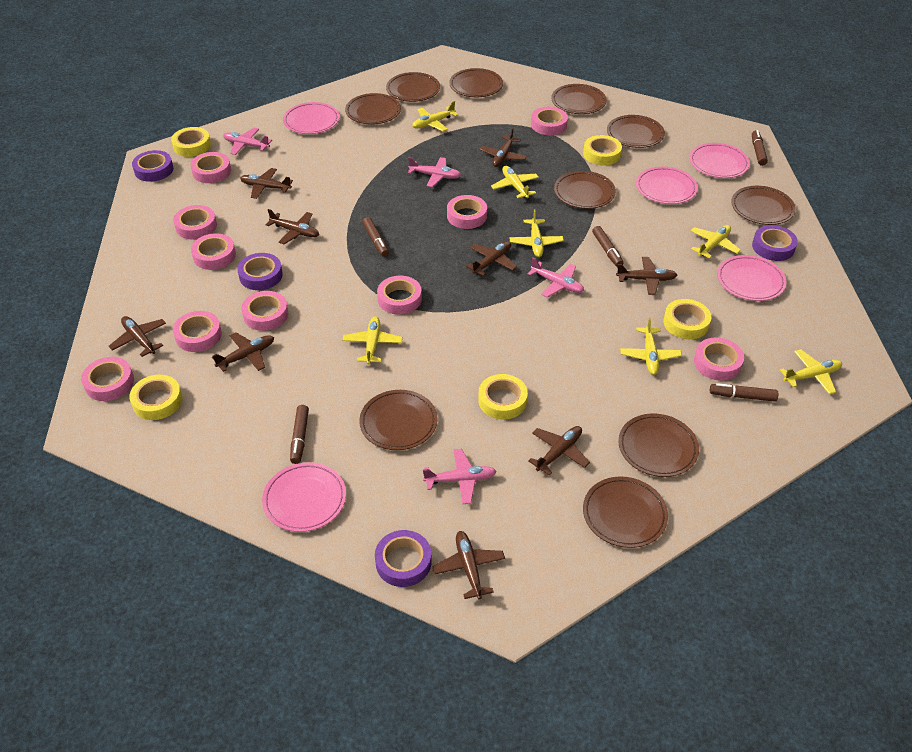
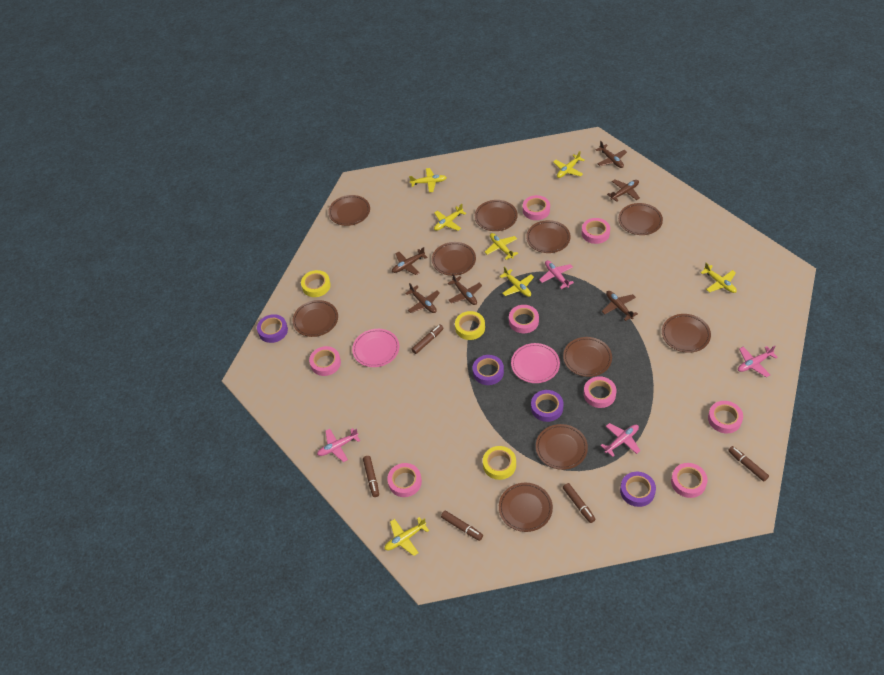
brown plane: [109,316,166,357] [212,333,274,372] [240,168,293,199] [266,209,319,244] [432,531,505,600] [466,241,517,276] [479,128,527,167] [528,426,590,475] [616,257,677,295] = 9 -> [392,247,428,275] [405,283,440,313] [448,274,482,305] [596,141,627,168] [602,291,638,321] [607,179,640,202] = 6
pink plate: [262,462,346,532] [283,102,340,134] [636,167,698,204] [689,143,750,178] [717,255,787,301] = 5 -> [352,329,399,367] [511,343,560,383] = 2
pink tape: [81,357,134,401] [173,205,217,239] [173,311,222,352] [190,152,231,183] [191,233,236,270] [241,291,288,331] [377,276,422,315] [447,195,487,229] [531,107,568,135] [694,337,744,381] = 10 -> [309,346,341,376] [387,463,422,497] [509,305,539,333] [523,195,550,220] [582,218,610,244] [584,376,616,408] [671,463,707,498] [708,401,743,433] = 8
yellow tape: [129,375,182,420] [171,127,211,157] [478,374,528,420] [583,135,622,166] [663,299,711,339] = 5 -> [301,270,331,297] [455,311,485,340] [483,446,516,480] = 3

